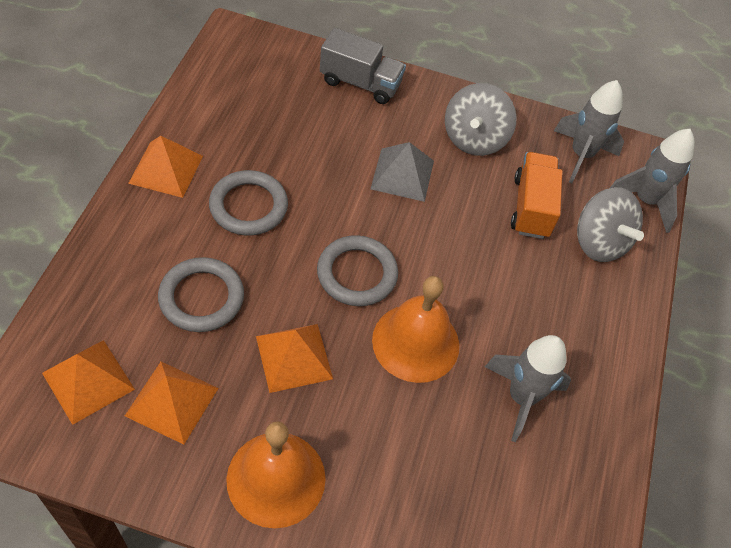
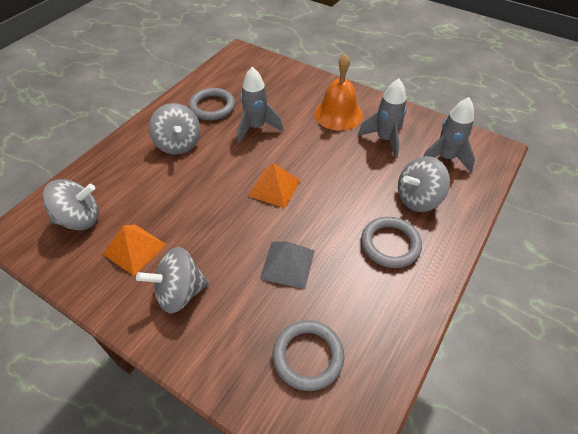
grey spinning top: [445,83,517,156] [577,187,644,262] = 2 -> [42,179,99,230] [136,247,209,313] [149,103,200,155] [398,156,450,212] = 4
grey truck: [320,28,406,104] = 1 -> none = 0
orange bell: [226,422,326,528] [372,276,459,383] = 2 -> [314,54,363,131] = 1
orange pyramid: [42,340,135,425] [125,362,218,445] [128,136,203,198] [256,324,333,393] = 4 -> [103,225,167,276] [248,163,300,208] = 2
orange truck: [511,152,562,239] = 1 -> none = 0

